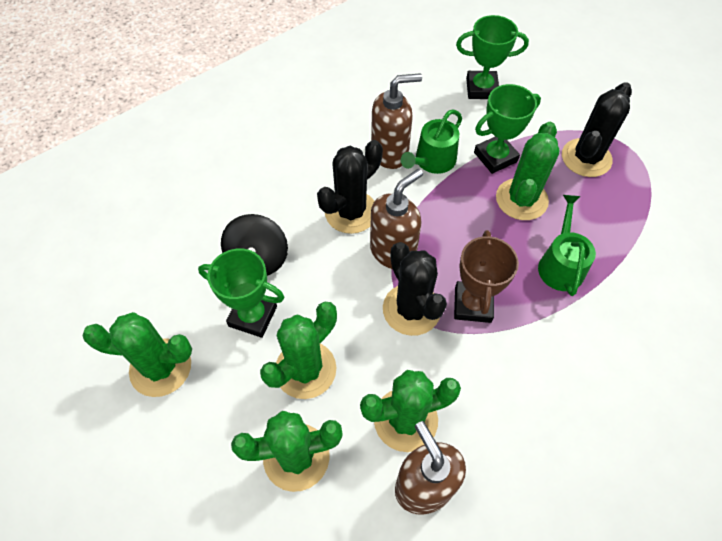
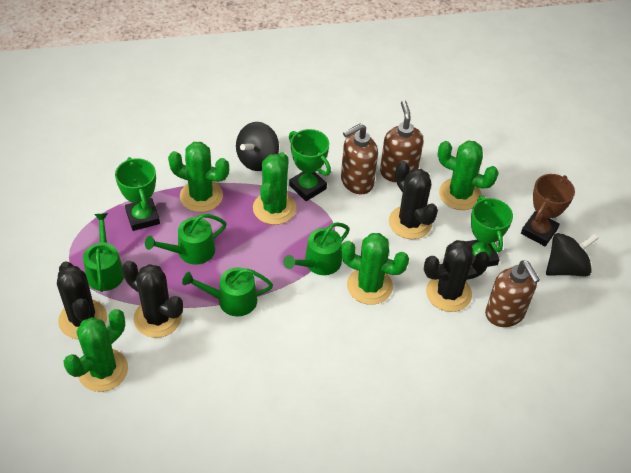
black cactus: [317,140,383,234] [383,242,447,336] [562,82,632,177] = 3 -> [57,261,107,339] [122,261,183,338] [389,161,438,239] [424,240,490,312] = 4
black spinning top: [221,214,288,276] = 1 -> [236,122,279,171] [546,233,599,277] = 2
green watering can: [400,109,462,174] [538,195,596,296] = 2 -> [83,213,124,292] [145,214,227,265] [182,267,273,317] [283,222,350,275] = 4

